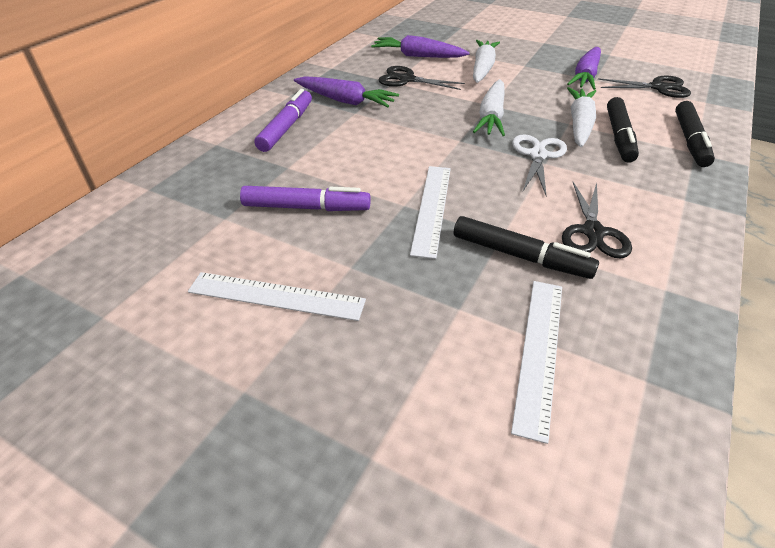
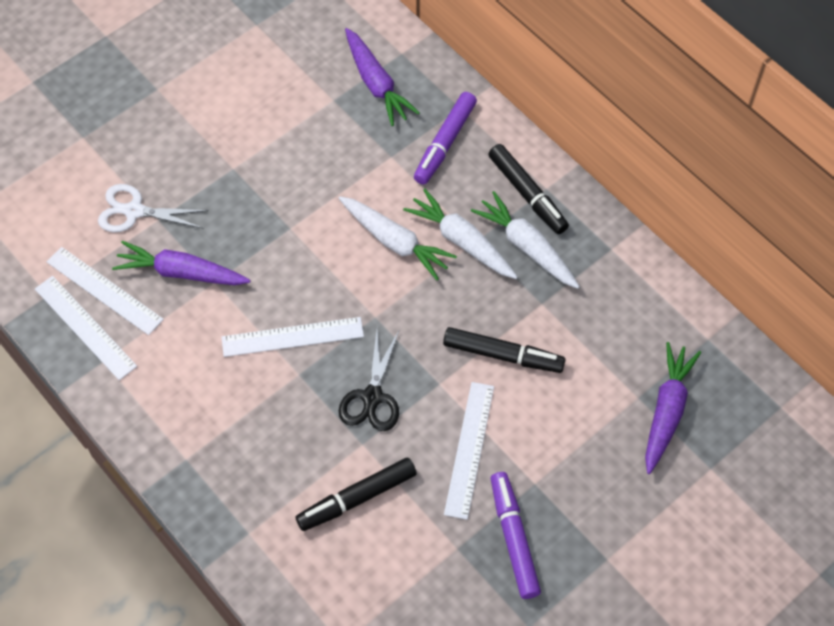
black scissors: [378,66,465,90] [562,182,632,259] [598,76,691,98] = 3 -> [339,331,399,431] = 1
white ruler: [188,272,366,321] [410,166,451,259] [511,281,562,444] = 3 -> [35,276,137,380] [47,247,164,335] [221,317,364,357] [444,382,494,520] = 4

